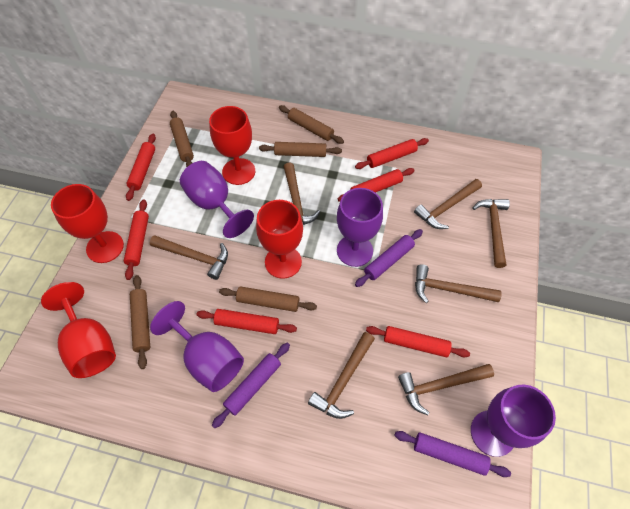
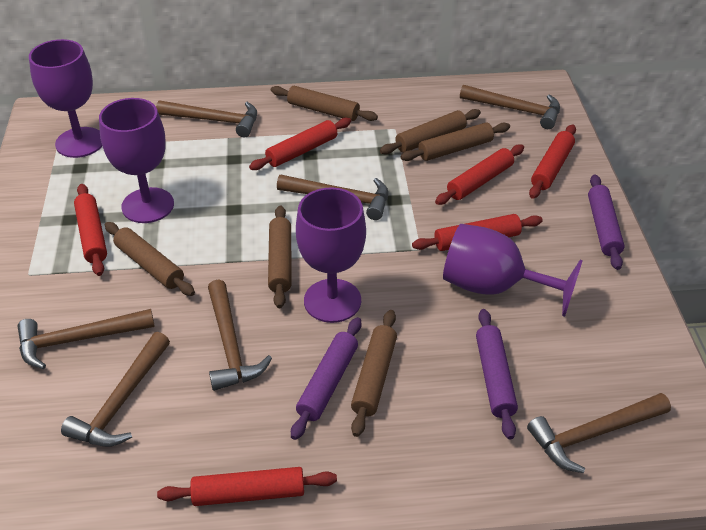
brown rolling pin: [130,275,150,369] [170,111,194,167] [219,286,317,312] [259,142,342,157] [279,105,344,144] = 5 -> [105,222,195,296] [268,205,292,308] [271,86,378,121] [351,310,397,437] [380,109,481,154] [400,123,510,161] = 6
red goblet: [41,282,116,378] [51,184,124,263] [209,106,255,185] [256,200,303,279] = 4 -> none = 0

